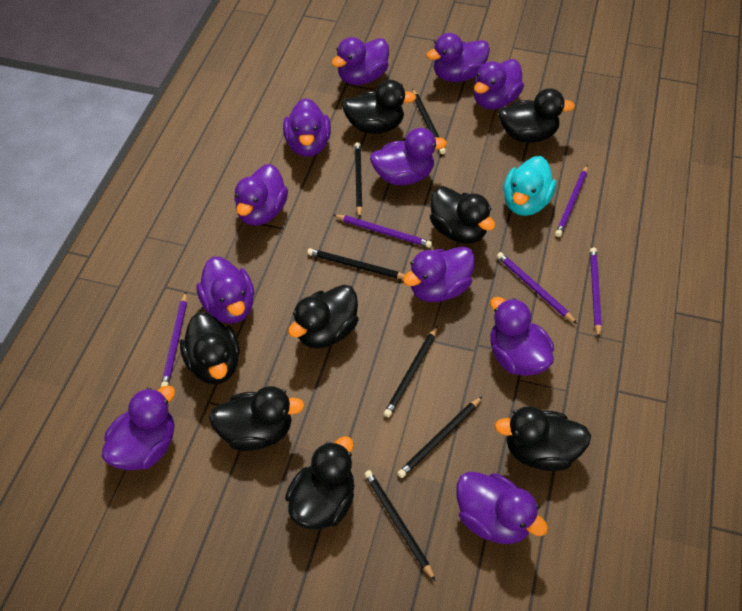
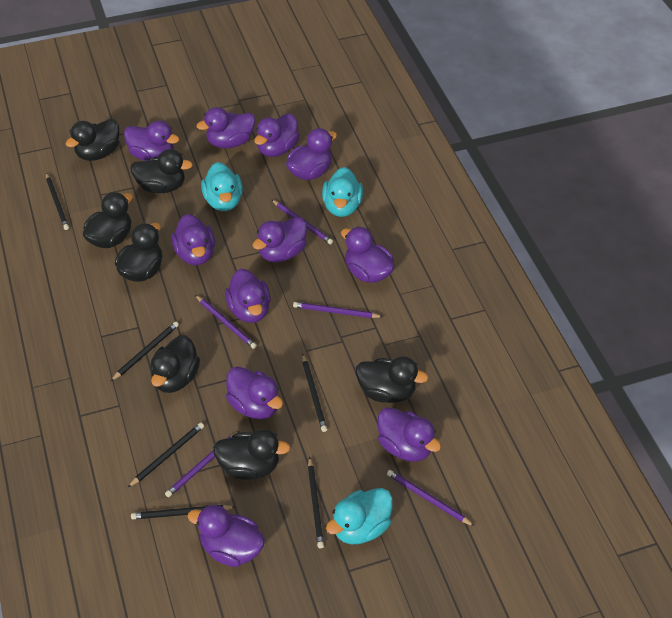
black duck: [180,312,240,384] [209,386,305,451] [285,436,354,530] [288,285,359,348] [342,80,416,134] [430,186,496,244] [495,406,591,471] [498,88,575,143] = 8 -> [66,119,119,161] [83,192,133,248] [115,223,162,282] [130,149,193,193] [150,335,200,393] [213,429,290,480] [356,356,428,403] = 7
turquoise duck: [503,156,556,216] = 1 -> [201,162,243,211] [322,167,363,217] [326,488,393,544] = 3

